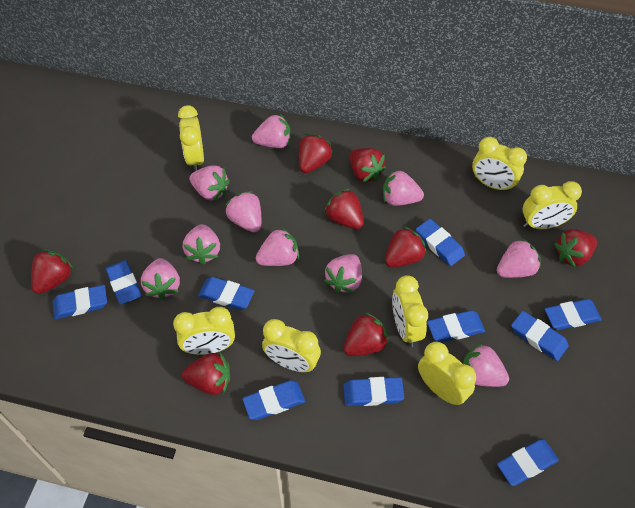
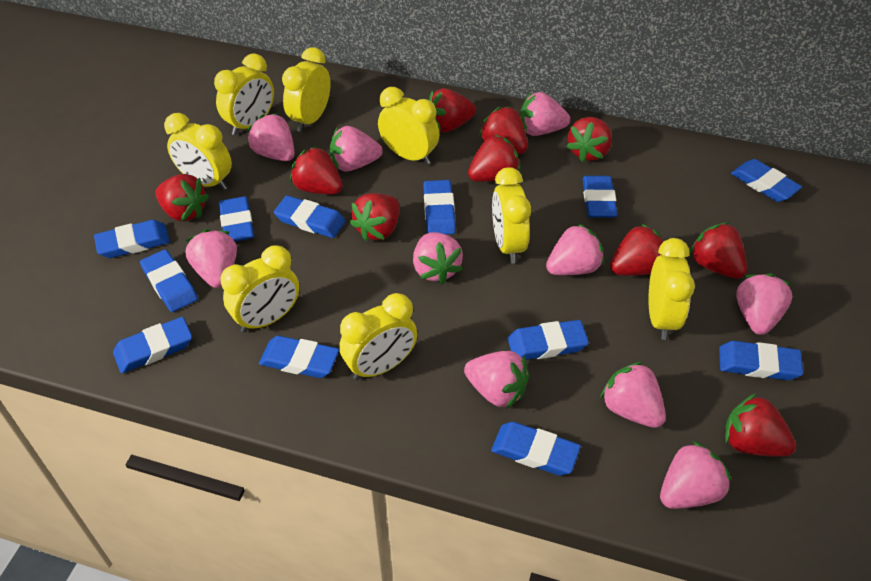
blue eraser: [53,285,107,319] [106,260,142,305] [198,277,255,310] [242,380,305,420] [343,377,404,406] [416,219,465,266] [427,310,485,343] [497,439,559,486] [511,311,569,361] [545,299,602,330] = 10 -> [94,220,170,258] [113,317,192,373] [140,249,198,312] [219,196,254,242] [259,336,339,378] [274,195,346,238] [423,180,456,234] [491,422,581,476] [508,320,589,360] [582,176,618,218] [719,341,803,380] [731,159,802,202] = 12
red strawberry: [31,250,73,294] [182,353,230,395] [299,134,333,173] [324,188,364,229] [343,312,389,356] [350,148,386,182] [385,226,427,267] [554,229,597,267] = 8 -> [155,174,209,222] [290,146,343,194] [350,193,399,241] [429,88,476,132] [468,134,521,182] [479,106,528,154] [566,117,612,162] [610,224,664,276] [689,222,747,279] [725,393,796,457] = 10
yellow clock: [173,307,235,355] [178,105,204,171] [262,319,321,372] [392,275,428,347] [418,342,476,406] [472,137,527,192] [523,181,582,229] = 7 -> [164,113,232,190] [214,53,274,135] [221,245,299,333] [282,47,331,132] [339,293,417,380] [378,87,439,165] [492,167,531,263] [648,238,695,340] = 8

